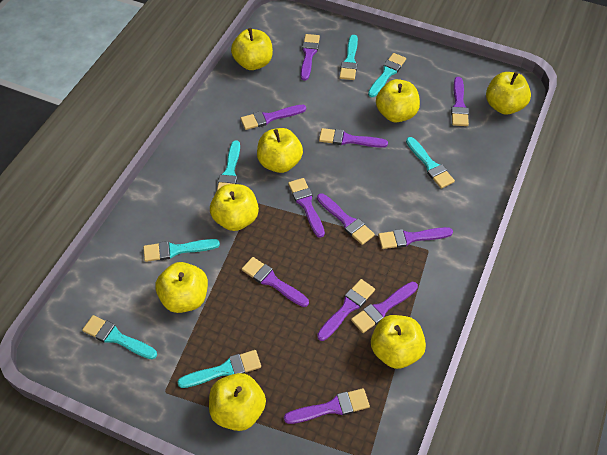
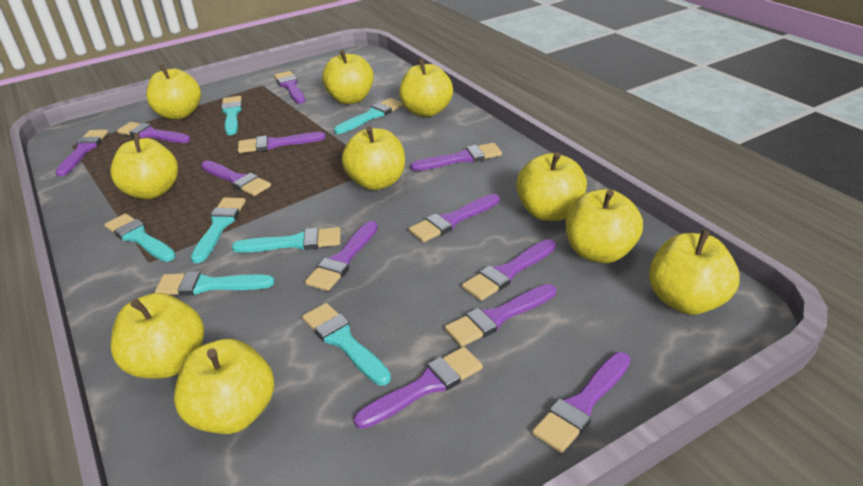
purple brush: [241,105,306,130] [242,257,309,307] [284,388,370,424] [288,178,325,238] [301,34,320,81] [317,193,375,245] [317,279,375,341] [319,128,388,148] [351,282,418,333] [378,227,453,249] [451,77,469,126] = 11 -> [55,130,108,176] [117,122,190,143] [201,161,271,196] [238,132,326,153] [274,71,305,104] [305,221,378,291] [354,347,483,429] [409,194,500,242] [410,143,502,171] [445,284,556,347] [462,239,556,301] [532,352,631,453] = 12
yellow apple: [155,262,208,313] [209,373,266,431] [210,184,259,231] [231,28,273,70] [257,128,303,173] [371,315,426,369] [376,79,420,123] [486,72,531,115] = 8 -> [110,133,178,199] [111,293,204,378] [146,64,201,119] [174,339,275,434] [322,50,374,104] [342,126,405,190] [399,58,453,117] [516,152,587,221] [565,189,643,263] [649,229,740,315] = 10

